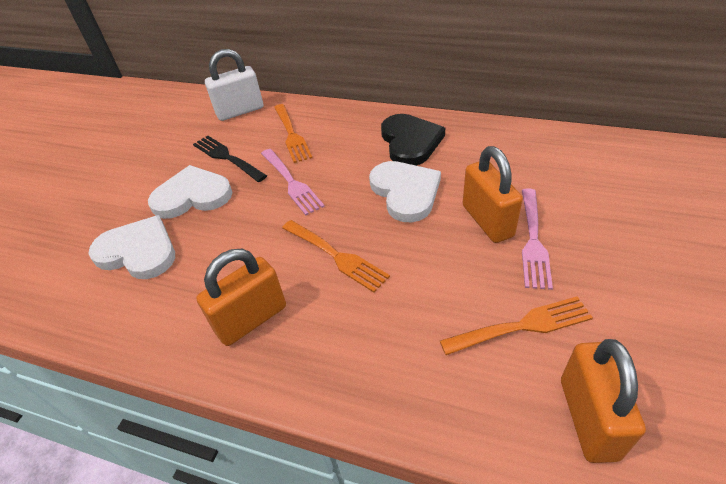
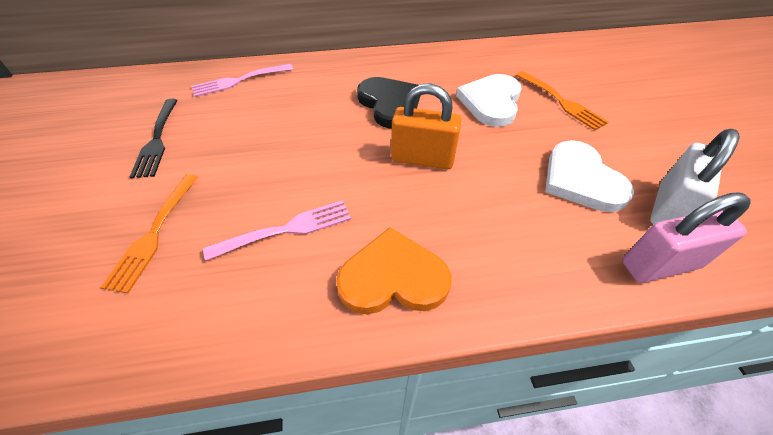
orange fork: [274,104,312,163] [282,220,390,292] [440,296,593,355] = 3 -> [100,174,198,293] [516,71,609,130] = 2
orange heart: none = 0 -> [336,227,451,315] = 1
orange padlock: [196,249,286,346] [463,146,523,243] [561,339,646,463] = 3 -> [391,83,461,169] = 1
pink padlock: none = 0 -> [622,193,751,283] = 1
white heart: [88,215,175,279] [148,165,232,219] [369,161,441,222] = 3 -> [456,74,522,127] [545,140,634,212] = 2

